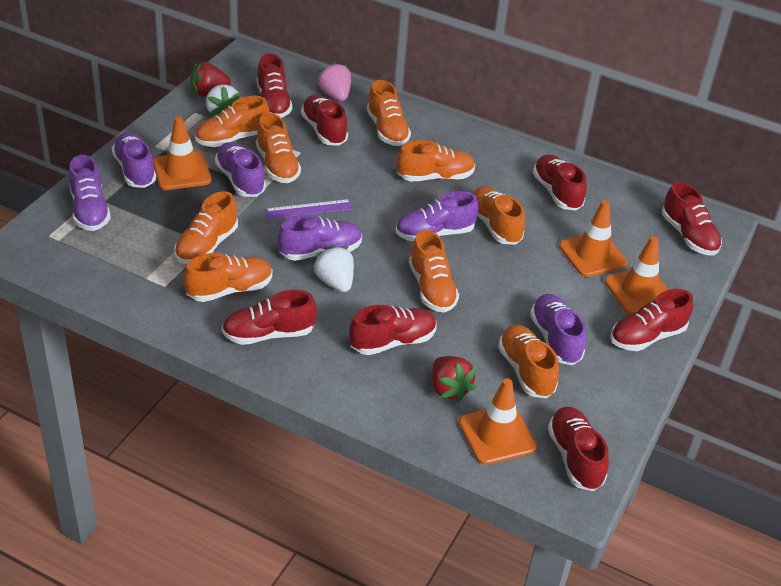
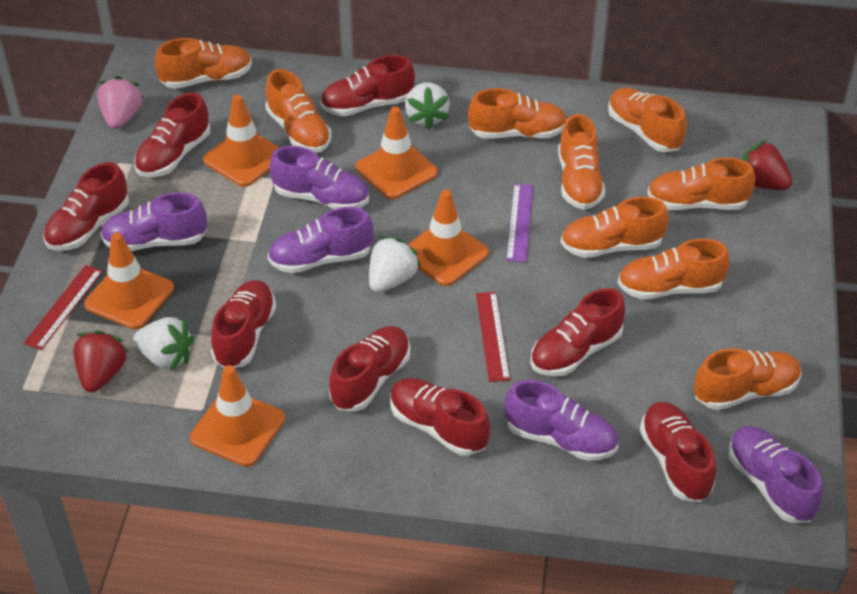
orange traffic cone: [153,116,211,190] [459,378,537,465] [559,200,628,277] [604,236,668,314] = 4 -> [84,233,174,329] [190,365,285,467] [203,95,280,187] [355,107,438,199] [407,190,489,286] = 5
purple shoe: [69,155,111,231] [112,132,156,188] [215,142,266,197] [278,214,362,261] [395,191,479,242] [530,294,586,365] = 6 -> [100,192,207,251] [268,207,374,274] [270,146,369,209] [504,380,618,461] [728,426,823,523] = 5
red ruler: none = 0 -> [23,265,103,350] [476,292,510,382] = 2
white strawberry: [206,84,240,117] [312,245,354,292] = 2 -> [133,317,194,371] [369,236,421,292] [405,82,450,130] = 3

